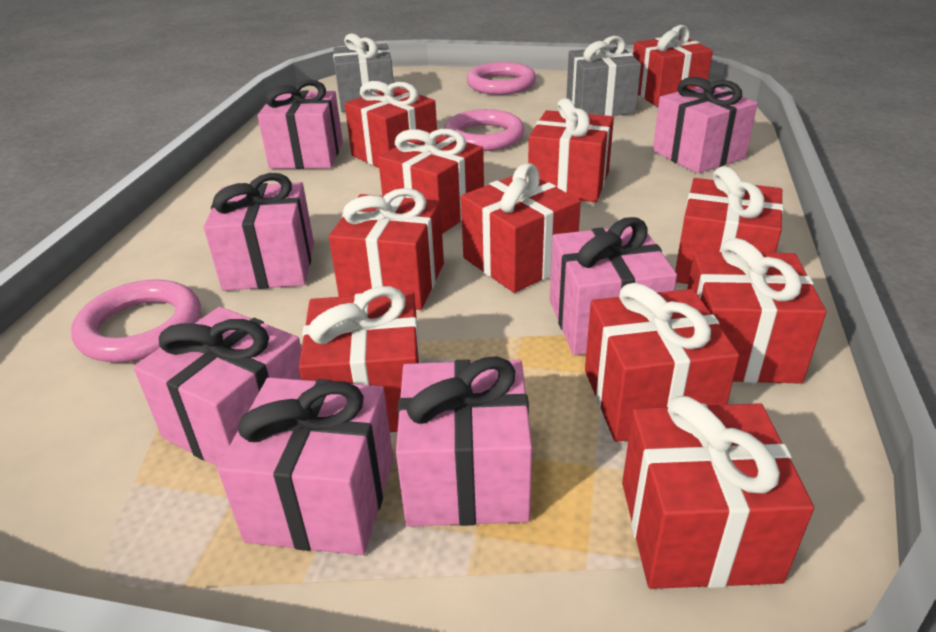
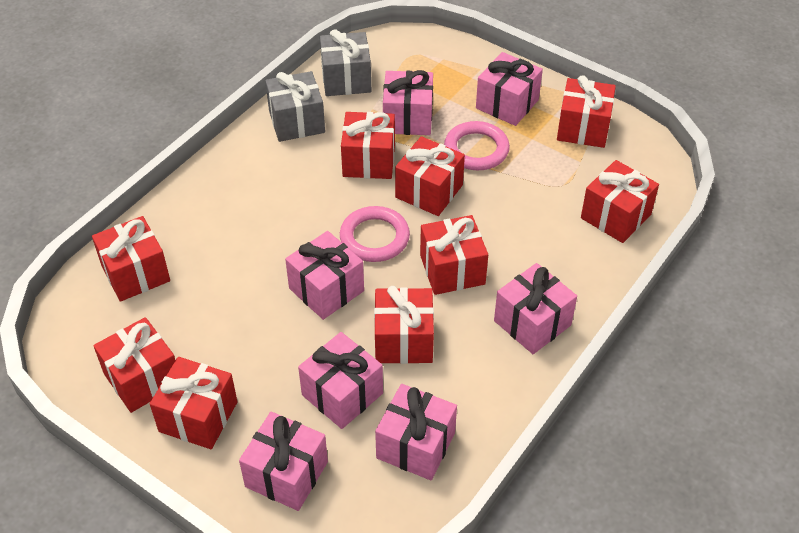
pink ring: [71,279,201,363] [444,109,525,151] [467,62,536,95] = 3 -> [340,206,410,262] [444,121,510,170] = 2
red gift: [299,286,421,432] [329,188,444,310] [345,81,437,168] [378,129,484,234] [461,163,581,293] [528,98,614,202] [585,283,739,442] [622,396,814,589] [633,25,713,107] [675,166,783,284] [687,238,826,384] = 11 -> [92,216,170,302] [93,317,176,413] [150,357,238,449] [341,112,395,179] [374,286,434,364] [395,136,465,216] [420,215,488,295] [557,75,616,148] [581,160,659,243] = 9

